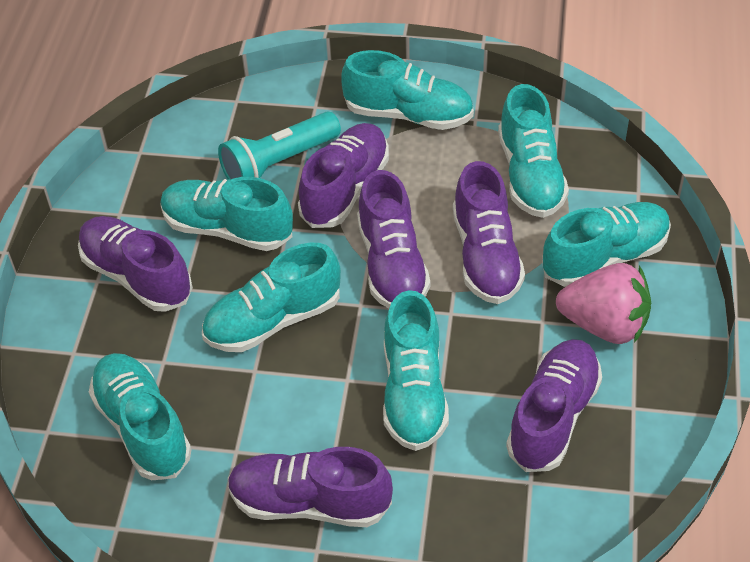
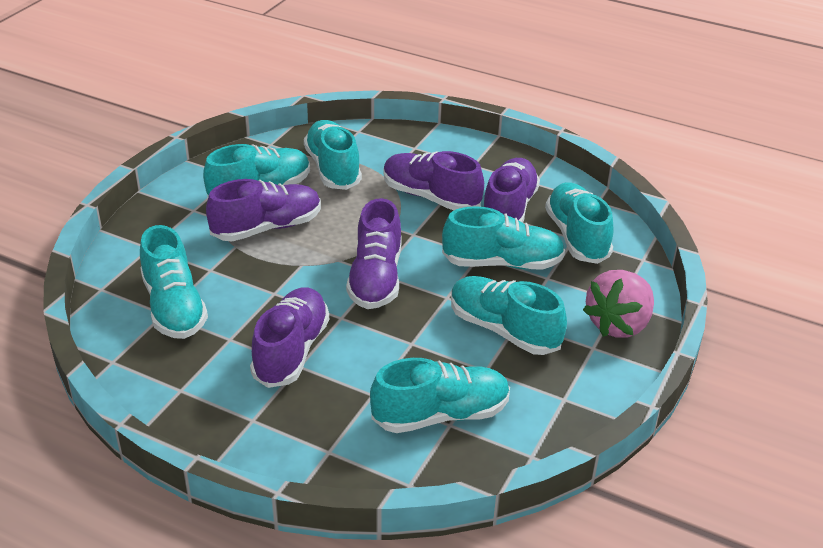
purple shoe: [78,216,193,312] [228,447,393,527] [298,123,389,228] [357,170,430,308] [453,161,525,304] [506,339,602,472] = 6 -> [206,179,321,241] [250,287,329,388] [346,198,402,309] [384,151,484,210] [484,158,540,223] = 5
turquoise flashlight: [218,112,341,180] = 1 -> none = 0

